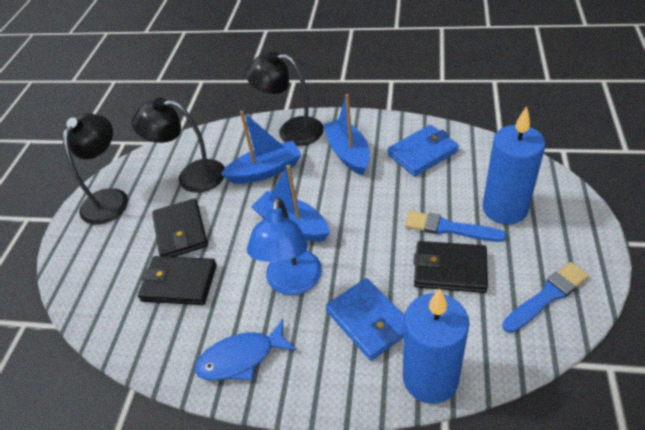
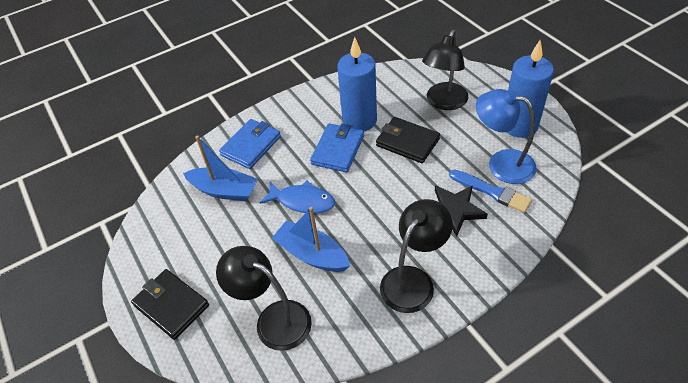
black star: none = 0 -> [435,185,488,237] = 1
black wallet: [138,256,217,305] [152,198,208,257] [413,241,488,293] = 3 -> [131,269,209,340] [376,117,440,163] = 2
blue boat: [221,111,301,184] [251,165,330,241] [323,94,370,175] = 3 -> [183,135,258,201] [272,207,350,272] = 2
blue brush: [405,211,506,242] [502,262,589,333] = 2 -> [449,169,532,213] = 1

